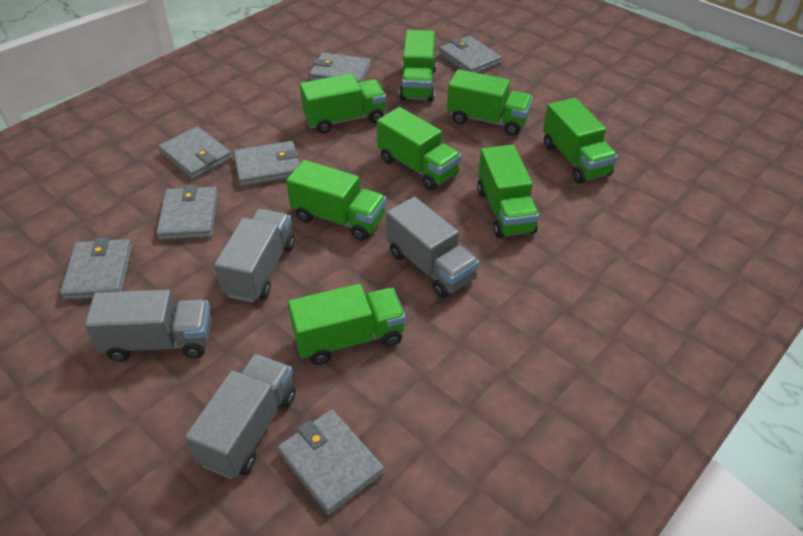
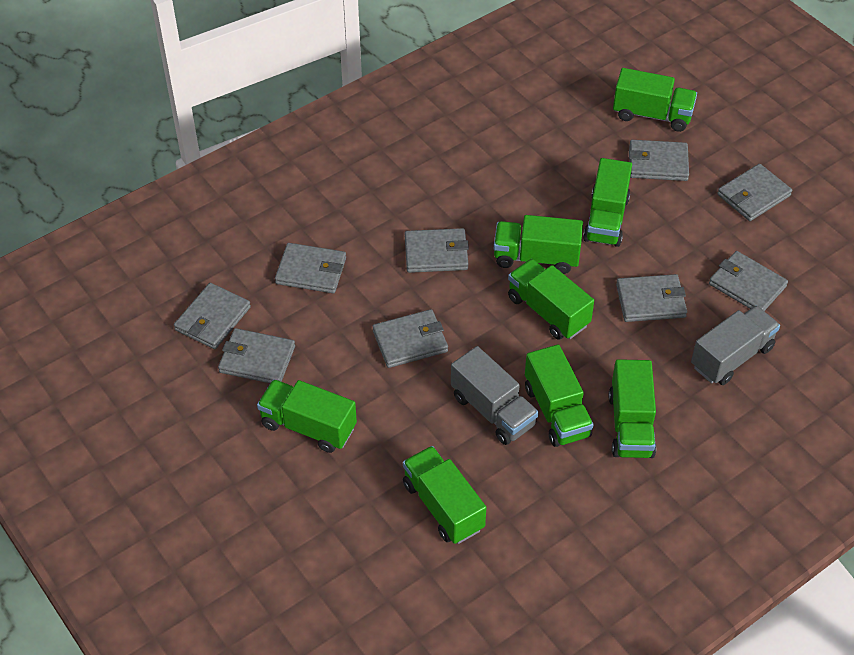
grey truck: [85,290,212,362] [185,354,296,479] [214,209,295,303] [386,197,479,298] = 4 -> [451,346,539,445] [691,306,780,385] = 2
grey wallet: [60,237,132,300] [156,185,218,240] [158,126,232,179] [234,141,300,186] [277,409,384,515] [309,53,371,82] [439,36,502,73] = 7 -> [174,283,251,349] [218,328,295,383] [275,243,346,293] [372,309,448,368] [405,228,469,273] [616,274,687,322] [629,140,689,181] [709,251,788,311] [717,164,792,221] = 9

